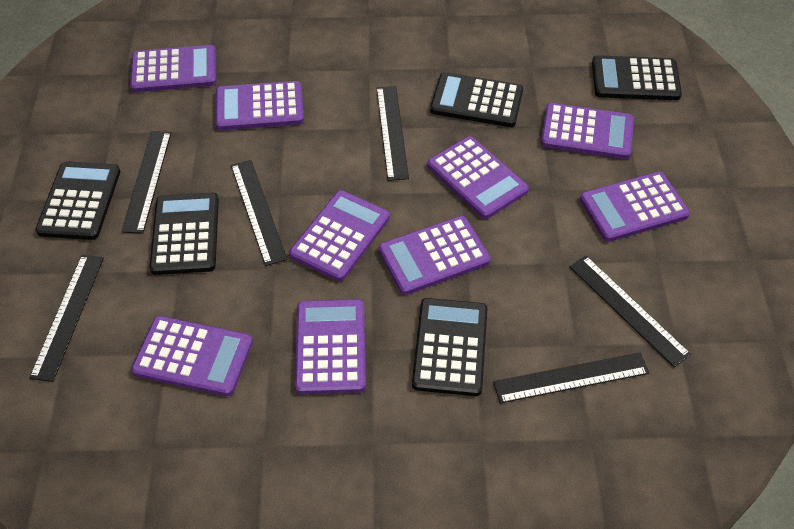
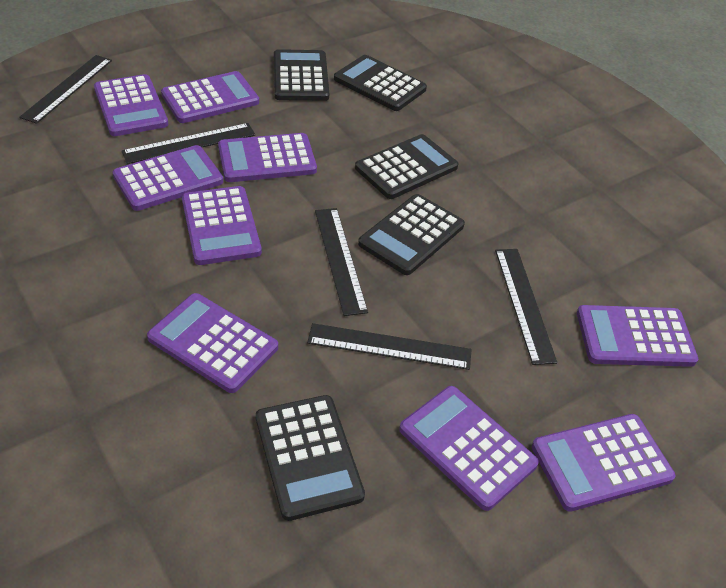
black ruler: [29,255,104,382] [121,131,171,234] [231,160,287,266] [377,86,409,181] [493,352,649,403] [569,256,691,367] = 6 -> [19,55,112,124] [121,123,256,164] [307,323,472,370] [315,208,368,316] [495,249,557,365] = 5

